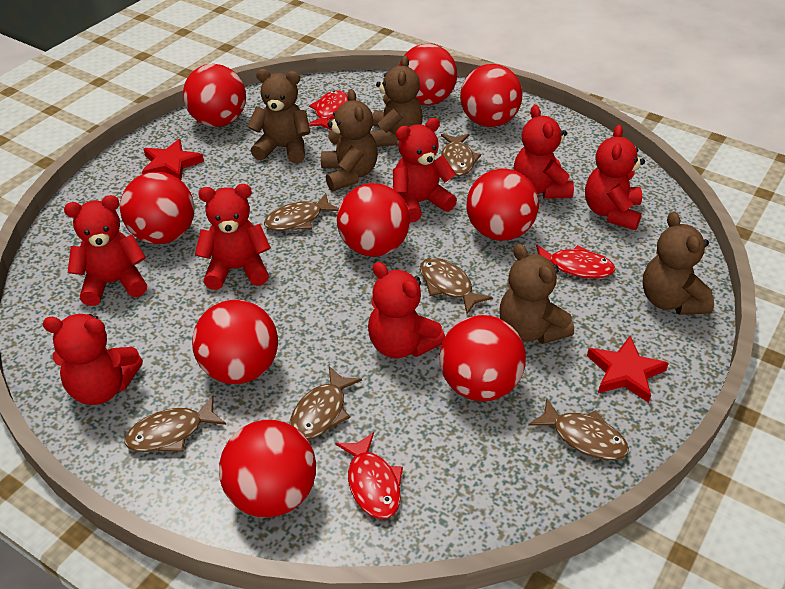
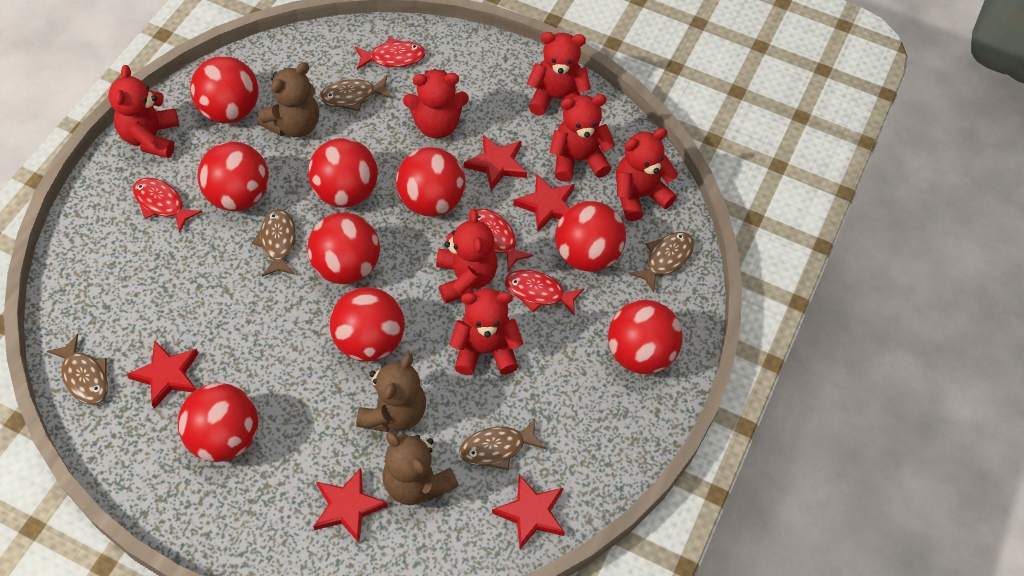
brown fish: [125,396,226,452] [264,193,339,231] [290,366,362,440] [420,258,493,314] [441,134,481,176] [528,398,629,460] = 6 -> [47,334,108,405] [252,209,296,277] [319,76,393,111] [459,418,546,470] [629,232,694,292] = 5
brown teddy bear: [247,69,311,163] [321,89,378,191] [370,55,423,147] [499,243,574,344] [643,212,714,315] = 5 -> [257,62,319,137] [356,353,426,432] [382,432,458,505] = 3
red fish: [309,90,348,130] [335,432,403,519] [536,244,615,278] = 3 -> [133,178,202,233] [355,37,426,70] [476,209,534,271] [505,270,584,316] = 4
red star: [142,139,204,180] [587,336,669,403] = 2 -> [127,341,199,409] [313,468,388,543] [464,135,527,191] [492,474,565,549] [513,174,575,232] = 5

